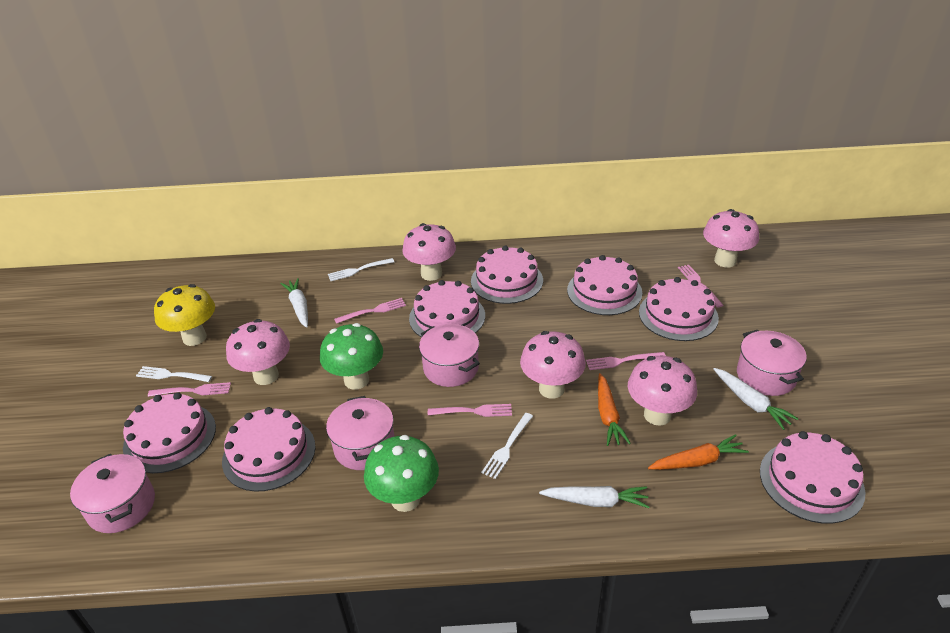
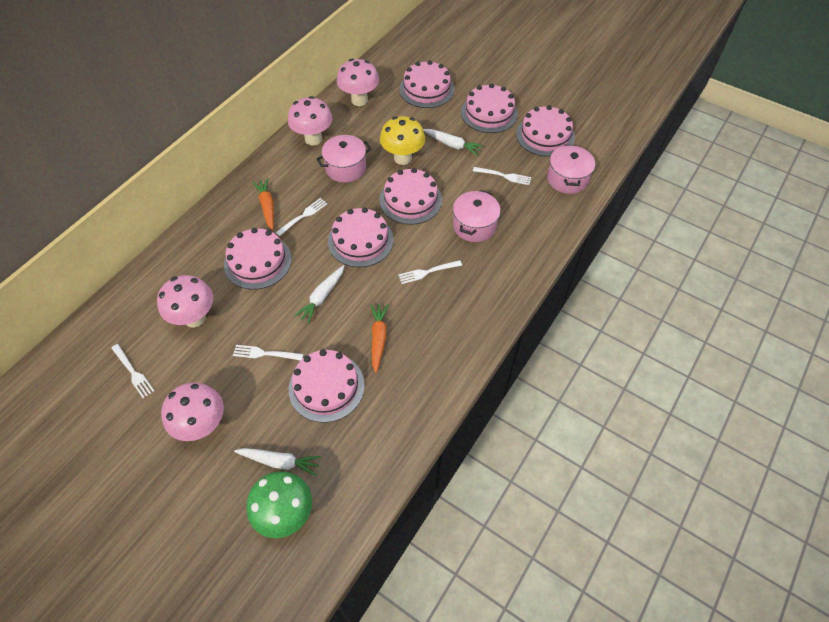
green mushroom: [320,323,383,390] [364,435,439,512] = 2 -> [246,471,312,538] = 1
pink fork: [148,382,231,397] [334,298,406,324] [428,404,512,417] [586,352,666,370] [678,265,724,308] = 5 -> none = 0
pink mushroom: [226,319,290,385] [402,223,456,281] [520,331,586,399] [628,356,697,426] [703,209,759,267] = 5 -> [157,275,213,328] [161,382,224,441] [288,96,332,146] [337,59,379,106] = 4
pink pot: [70,454,155,533] [326,396,395,470] [419,324,480,387] [737,330,807,396] = 4 -> [316,135,371,183] [453,190,500,242] [547,144,595,194] = 3
white fork: [136,366,212,382] [328,258,394,281] [481,413,533,479] = 3 -> [111,344,154,399] [233,345,304,361] [275,198,328,236] [398,260,462,284] [473,167,531,185] = 5

